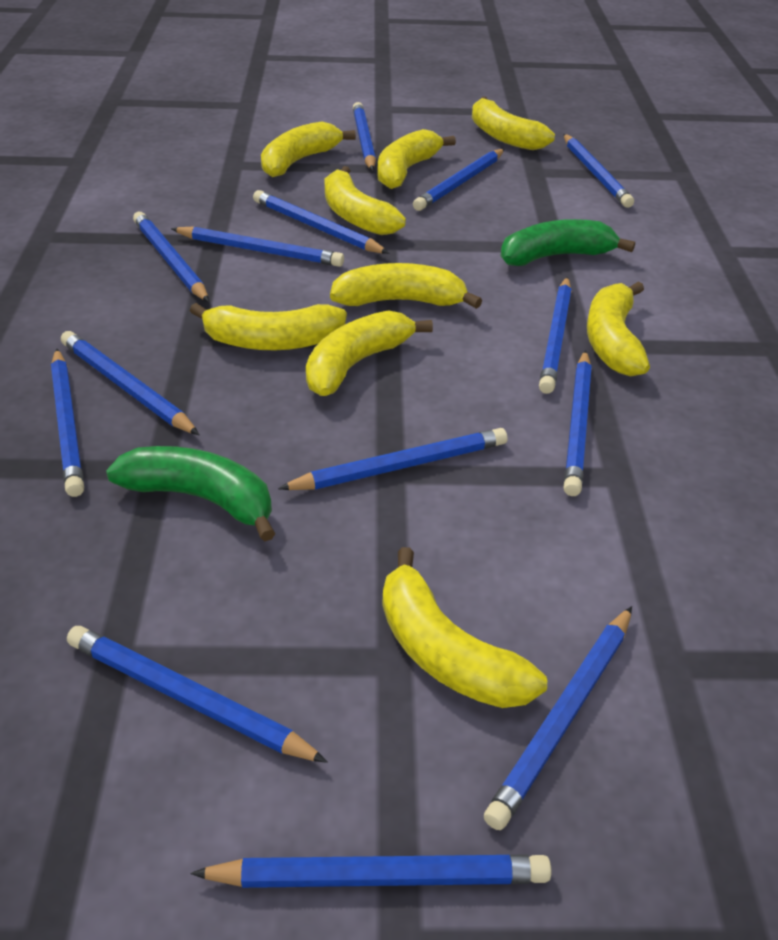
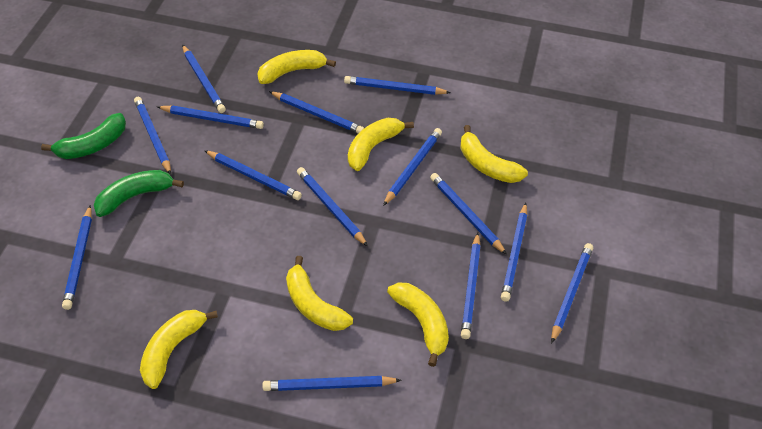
yellow banana: [190,303,347,350] [261,122,356,177] [306,310,433,396] [325,166,406,235] [330,263,482,309] [377,129,456,189] [382,547,547,708] [472,96,555,150] [587,282,650,376] = 9 -> [140,310,218,389] [257,50,336,84] [286,256,353,331] [348,118,414,171] [387,282,449,367] [460,125,528,183] = 6

